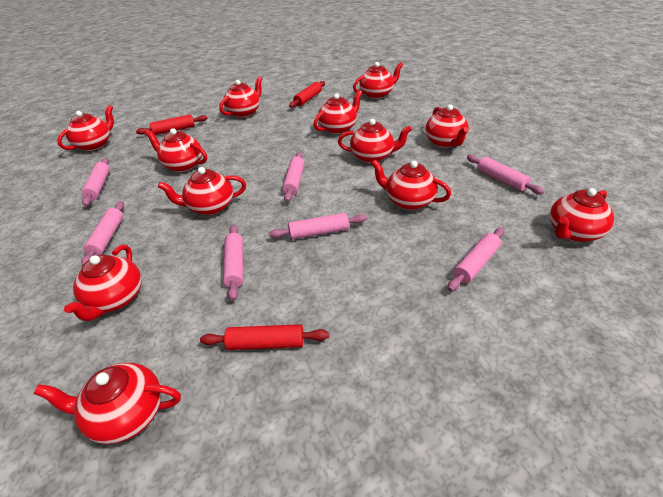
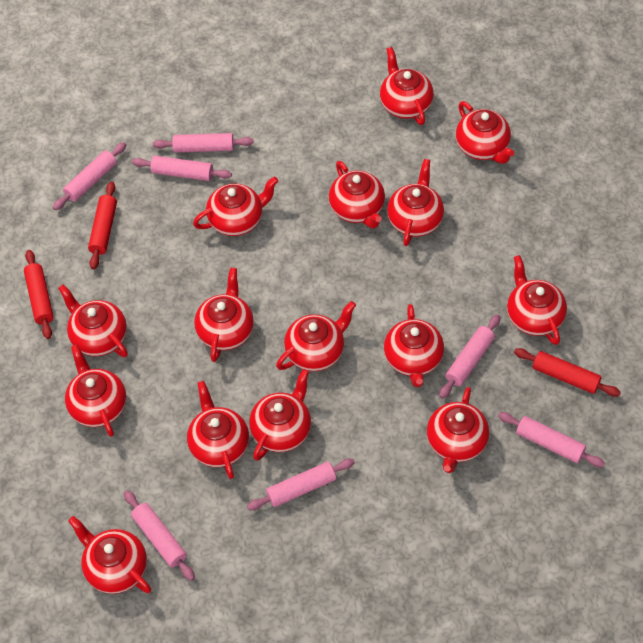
red teapot: [33,363,181,444] [57,105,114,151] [64,245,142,321] [145,128,207,172] [158,167,246,215] [219,76,263,118] [313,90,362,134] [338,119,412,163] [353,62,403,99] [371,159,451,210] [425,104,469,148] [550,188,614,242] = 12 -> [58,284,128,357] [65,344,126,437] [68,516,151,594] [187,381,249,479] [193,177,278,236] [194,268,254,362] [249,369,311,461] [276,301,356,371] [329,161,385,229] [380,47,434,125] [384,304,444,387] [387,159,444,246] [427,387,489,473] [456,101,514,164] [507,255,567,345] = 15

